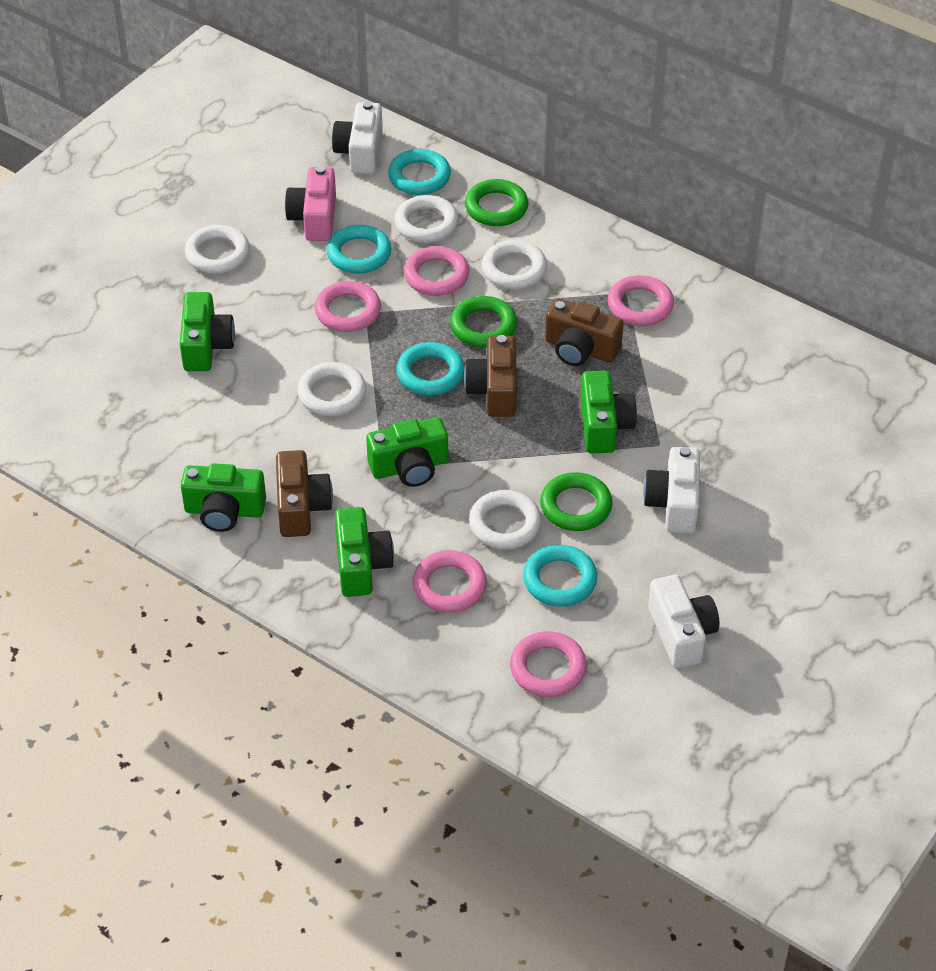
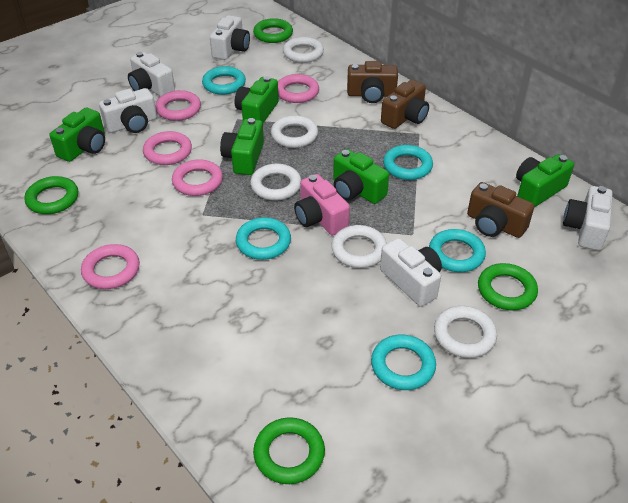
green ring: [450,296,517,347] [465,179,529,226] [540,472,613,531] = 3 -> [24,176,78,214] [253,18,293,43] [253,417,325,484] [478,263,538,311] = 4
turquoise ring: [326,225,391,274] [388,149,451,195] [396,342,465,395] [523,545,597,607] = 4 -> [202,66,246,95] [236,217,291,260] [371,335,436,390] [383,145,433,180] [429,229,486,272] = 5
white camera: [332,101,383,174] [643,447,700,533] [648,575,720,668] = 3 -> [99,88,157,133] [128,52,175,97] [210,15,250,60] [380,238,442,307] [563,186,613,250] = 5

